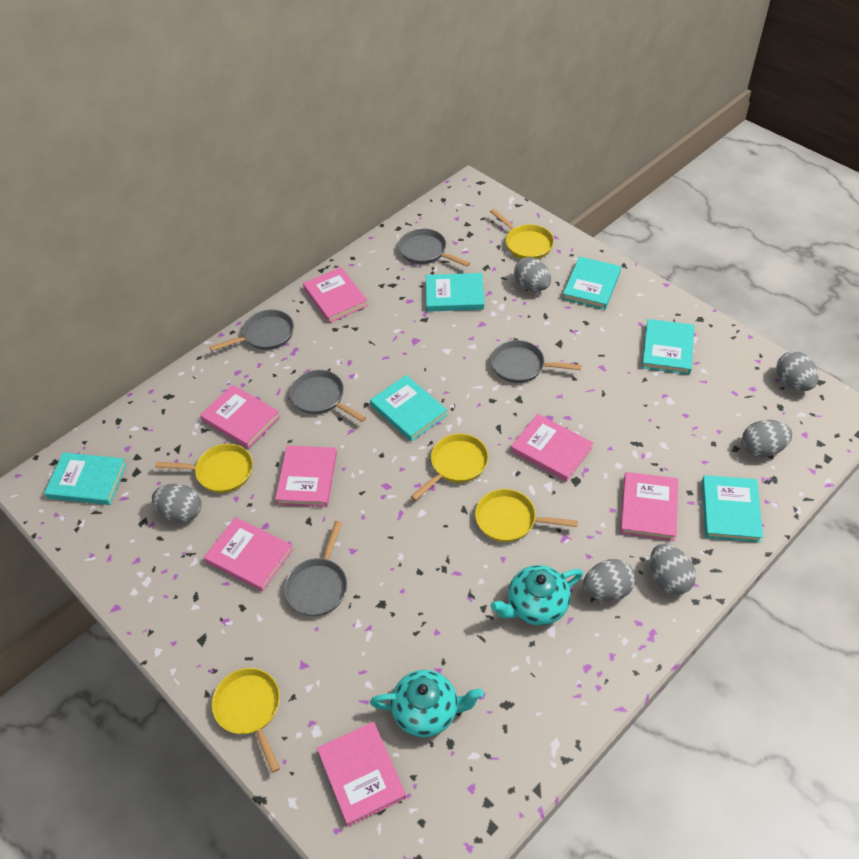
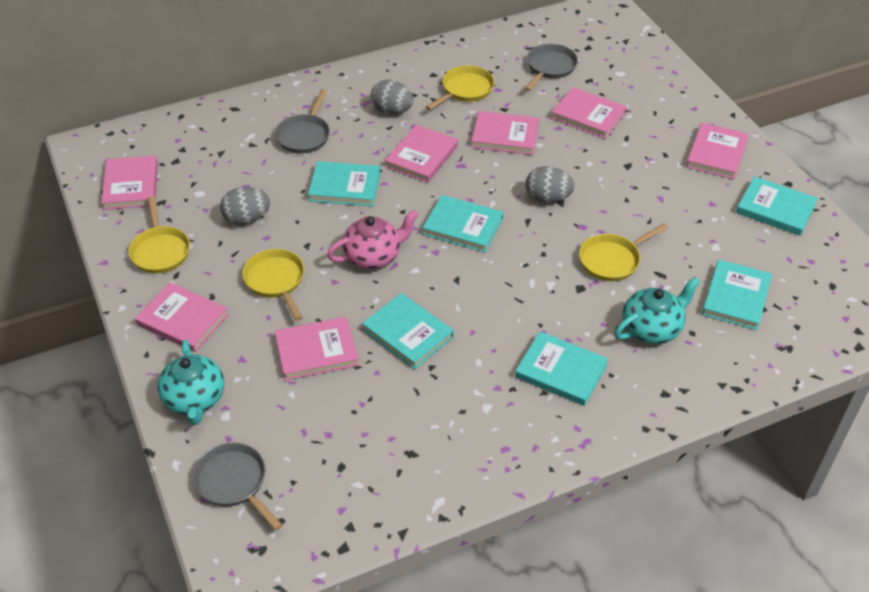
grey egg: [152,484,201,523] [514,257,551,292] [583,559,636,601] [650,544,696,595] [742,420,792,457] [776,351,819,391] = 6 -> [220,187,270,225] [371,80,413,114] [526,166,575,203] = 3
grey pan: [210,309,294,351] [284,521,347,616] [290,370,366,422] [398,228,470,267] [491,340,582,383] = 5 -> [193,443,282,530] [275,89,330,153] [525,44,578,91] = 3
pink teapot: none = 0 -> [327,210,419,269] = 1
yellow pan: [155,444,253,493] [212,668,280,773] [411,434,489,501] [475,489,578,542] [490,209,554,259] = 5 -> [128,196,190,273] [242,249,304,321] [426,65,495,110] [579,223,668,281] = 4

